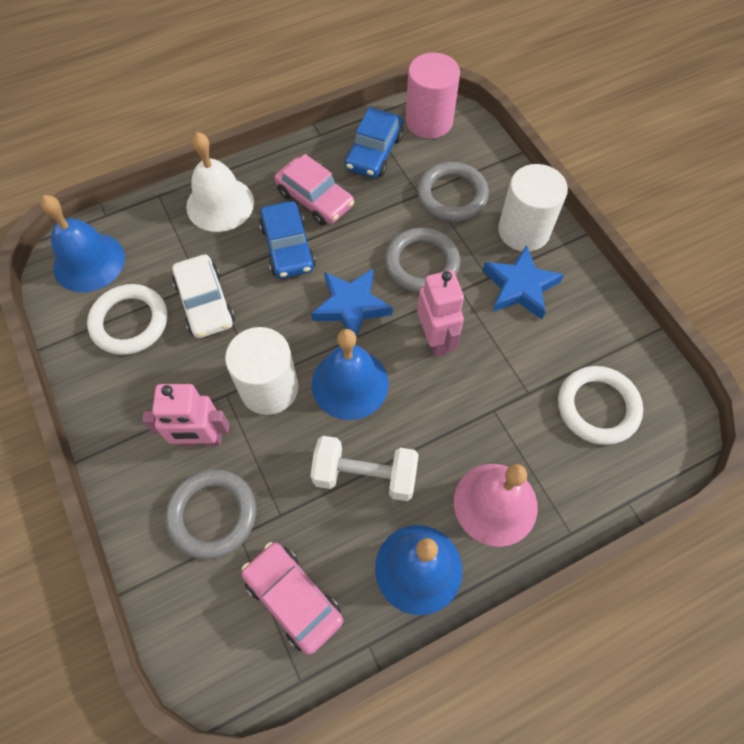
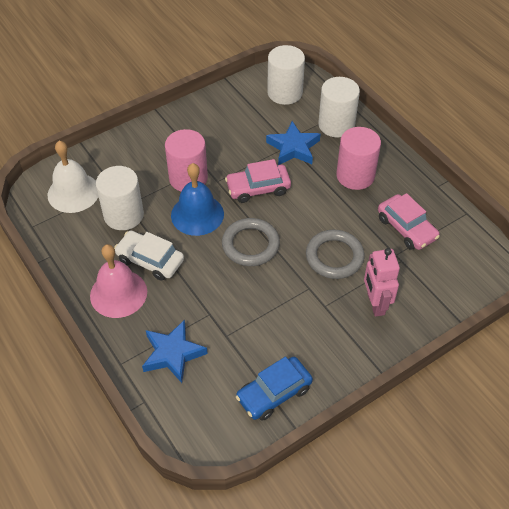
blue bell: [40,195,125,292] [312,329,389,420] [375,525,462,615] = 3 -> [171,163,224,236] = 1
blue car: [259,201,316,279] [345,107,403,178] = 2 -> [236,357,313,421] = 1
grey ring: [165,469,256,559] [385,227,460,293] [417,162,489,222] = 3 -> [222,218,280,266] [306,230,364,279] = 2
pink cylinder: [405,52,460,139] = 1 -> [165,129,208,192] [336,127,381,190] = 2
pink robot: [142,384,229,446] [417,270,464,357] = 2 -> [364,248,400,317] = 1
white cylinder: [225,327,298,415] [498,164,568,251] = 2 -> [96,166,144,230] [267,45,305,105] [318,77,360,138] = 3
white dumbbell: [311,436,419,501] = 1 -> none = 0
white ring: [87,284,167,355] [558,366,643,445] = 2 -> none = 0

